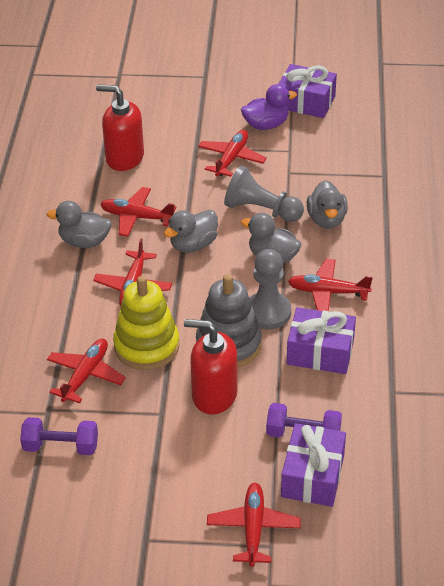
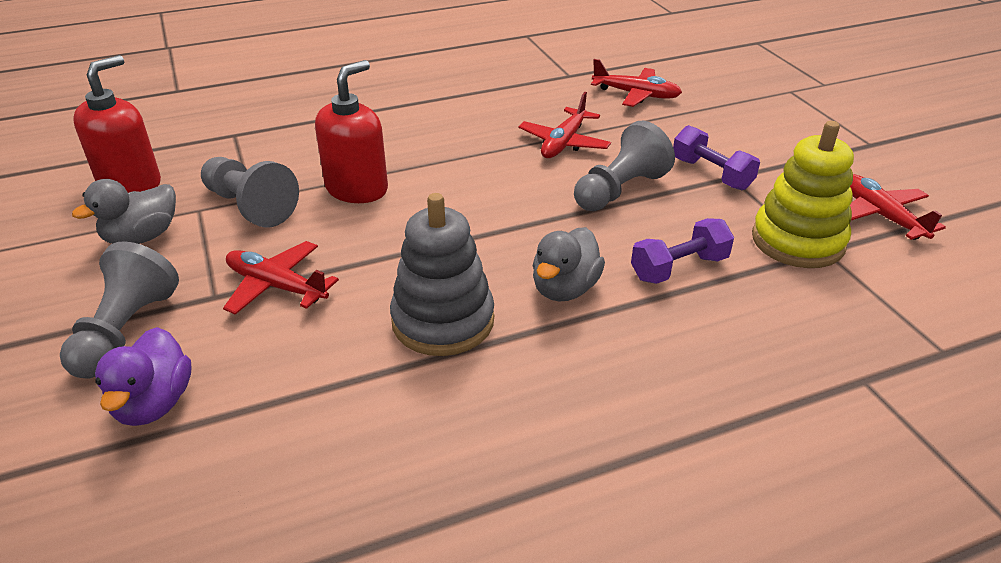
grey duck: [47,201,112,248] [164,210,218,253] [241,213,302,264] [307,180,348,229] = 4 -> [72,179,176,244] [533,227,605,302] = 2
grey pawn: [224,165,304,222] [249,249,291,330] = 2 -> [60,241,179,378] [201,157,299,227] [574,121,675,211] = 3
purple gift: [279,64,337,118] [281,423,346,507] [287,307,356,374] = 3 -> none = 0
red plane: [47,339,126,403] [93,238,172,307] [100,187,176,237] [198,130,267,177] [207,483,300,567] [288,259,373,311] = 6 -> [223,241,339,315] [518,92,611,158] [591,59,682,107] [850,174,946,240] = 4

